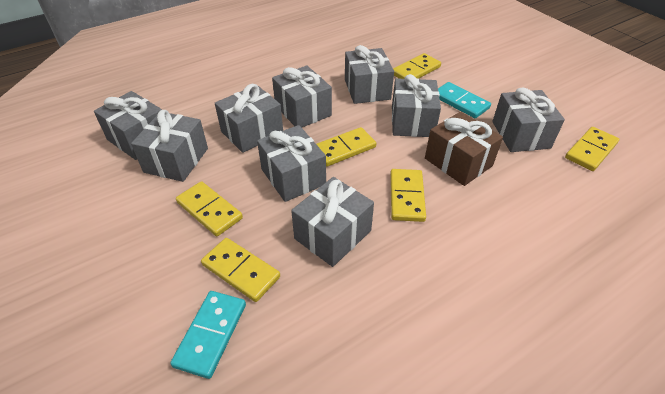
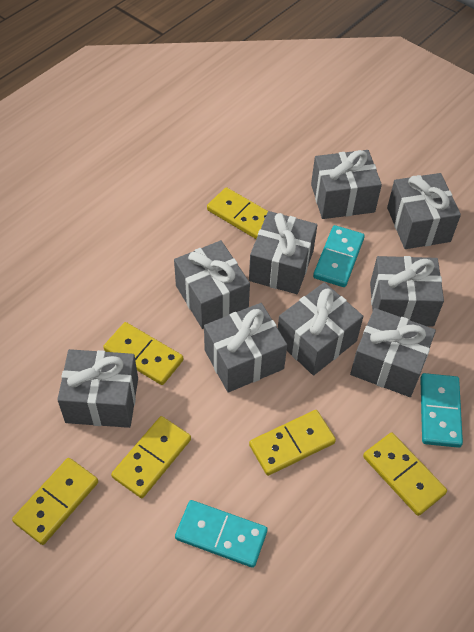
brown gift: [425,112,503,186] = 1 -> none = 0
turquoise domino: [170,291,246,379] [438,82,491,118] = 2 -> [175,500,268,568] [313,225,365,287] [420,373,463,448] = 3

